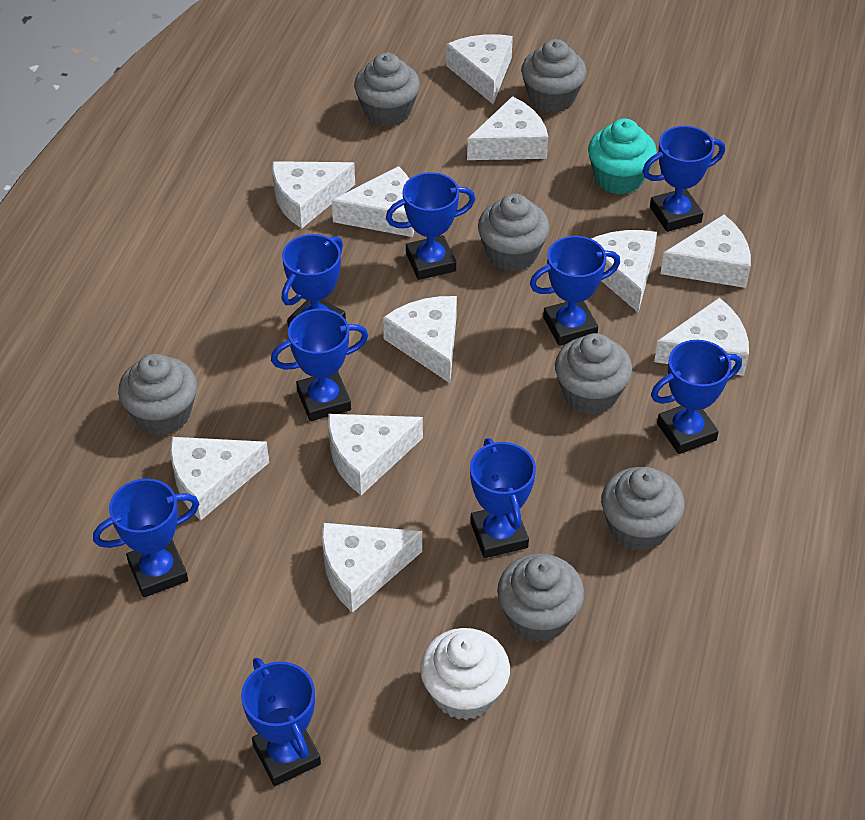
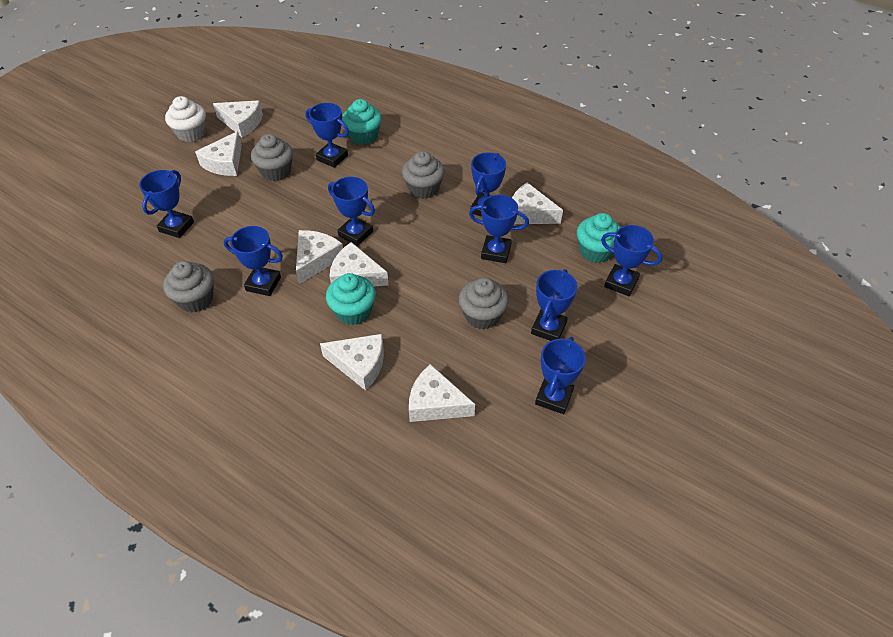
grey cupcake: [118,354,197,436] [354,53,420,127] [478,194,550,272] [497,554,584,642] [521,39,587,113] [555,333,632,415] [601,467,685,551] = 7 -> [163,261,214,312] [251,134,293,181] [402,151,444,199] [459,277,509,329] = 4
turquoise cupcake: [588,118,657,195] = 1 -> [326,273,376,325] [342,99,382,145] [577,213,621,263] = 3
white cheese: [170,437,269,520] [272,161,355,228] [322,523,422,613] [328,414,423,495] [332,166,415,237] [383,296,457,383] [446,34,513,104] [467,96,548,160] [591,230,657,313] [654,298,749,376] [661,215,751,288] = 11 -> [195,131,242,176] [213,100,263,138] [296,230,343,284] [320,334,384,390] [329,242,389,286] [409,364,475,422] [512,182,563,224] = 7

